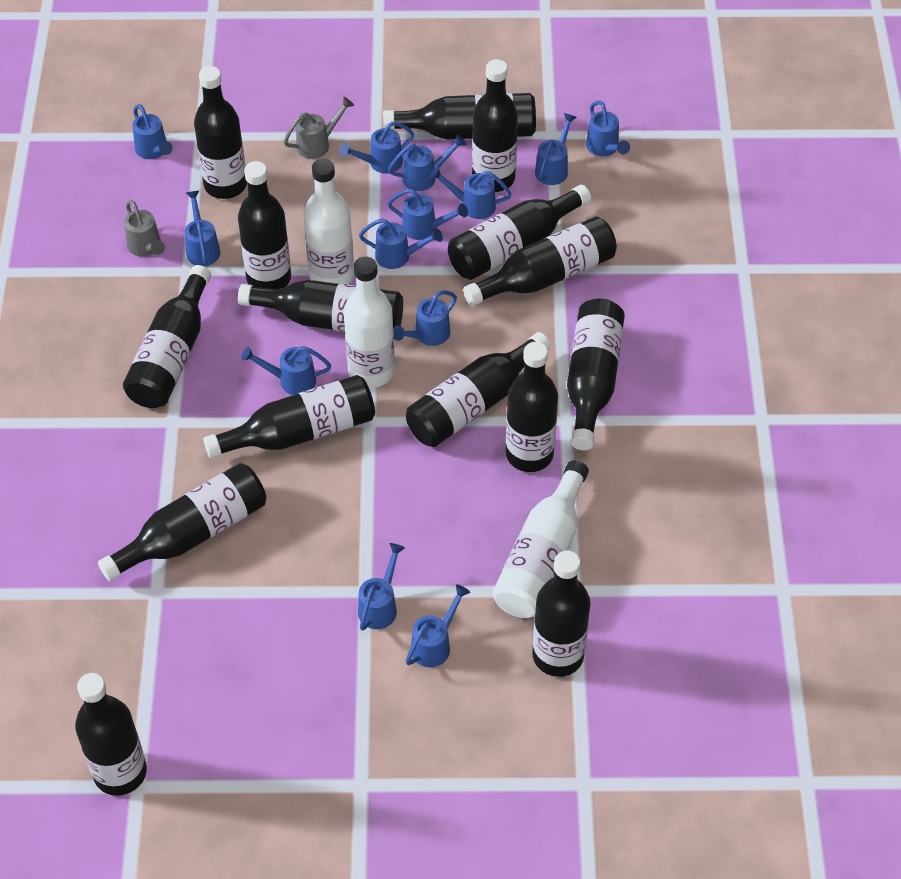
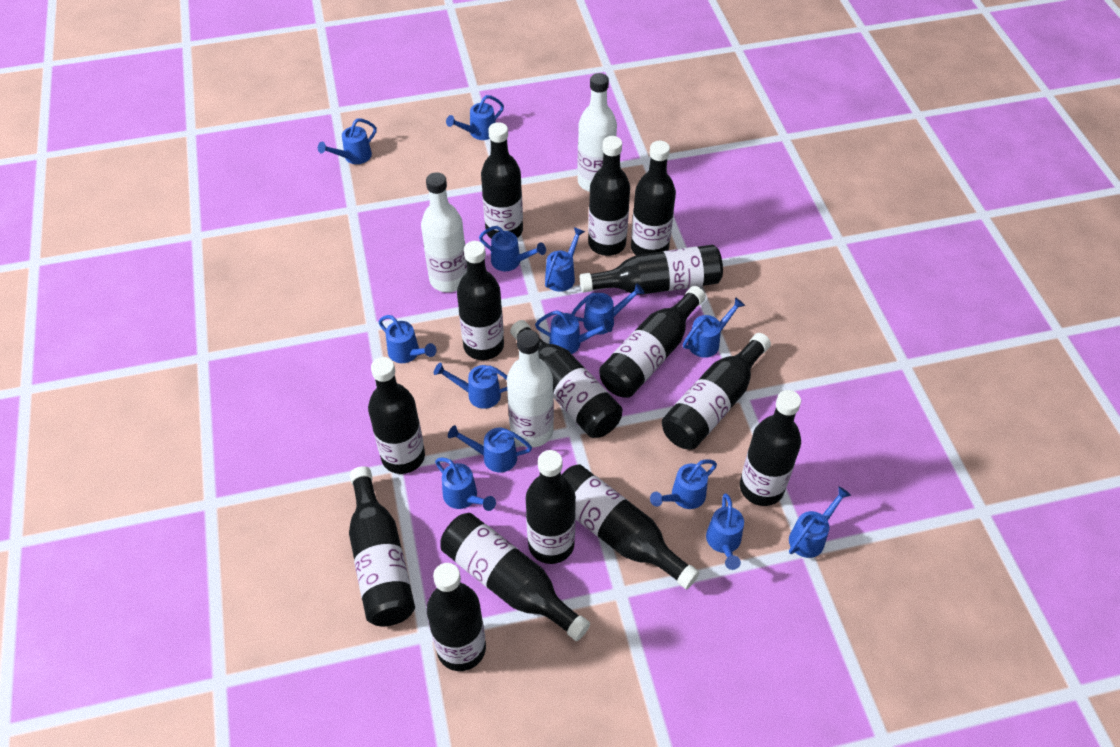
blue watering can: [132,104,173,159] [185,191,220,266] [241,346,331,395] [340,122,414,174] [358,543,405,631] [359,218,443,269] [387,189,468,240] [388,134,466,191] [393,290,457,346] [406,584,470,667] [430,167,511,219] [535,113,577,185] [586,100,630,156] = 13 -> [318,118,377,164] [379,315,437,363] [434,363,507,409] [435,457,496,511] [446,95,504,140] [448,425,532,472] [479,226,546,271] [535,310,612,354] [545,227,585,292] [571,283,644,335] [650,459,717,509] [683,297,745,358] [706,493,744,570] [789,486,851,558] = 14
grey watering can: [124,200,165,256] [284,97,354,159] = 2 -> none = 0

